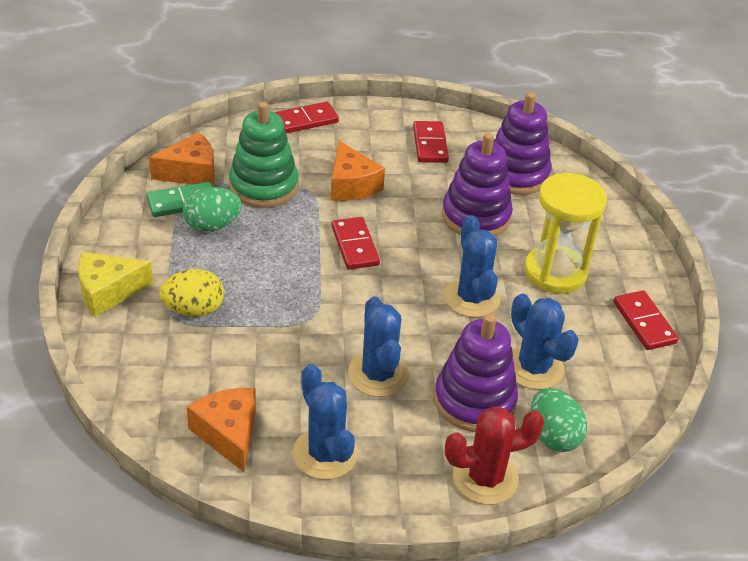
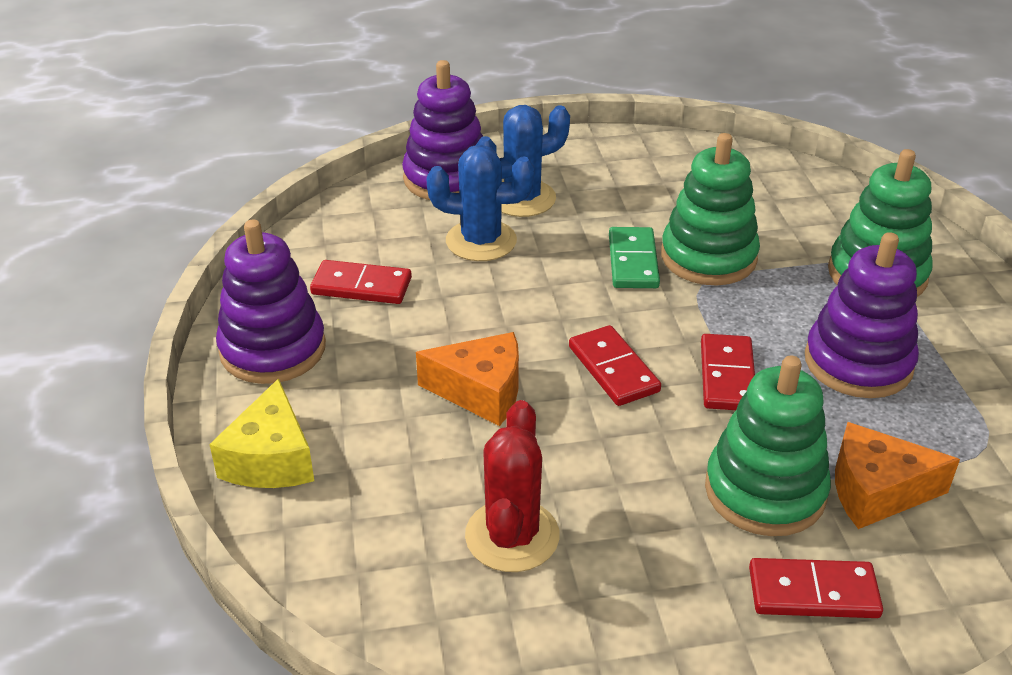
blue cactus: [293,364,358,480] [348,296,409,397] [444,215,501,317] [511,294,579,390] = 4 -> [427,145,534,261] [476,105,570,217] = 2
green egg: [183,187,242,232] [530,388,587,452] = 2 -> none = 0
green stacking toy: [229,102,298,208] = 1 -> [661,133,760,285] [705,355,831,536] [828,149,933,297] = 3
orange cheese: [149,132,215,187] [187,388,256,472] [331,141,385,201] = 3 -> [416,332,519,426] [835,422,960,529] = 2
yellow egg: [159,269,224,317] = 1 -> none = 0
yellow hourglass: [524,173,607,294] = 1 -> none = 0

